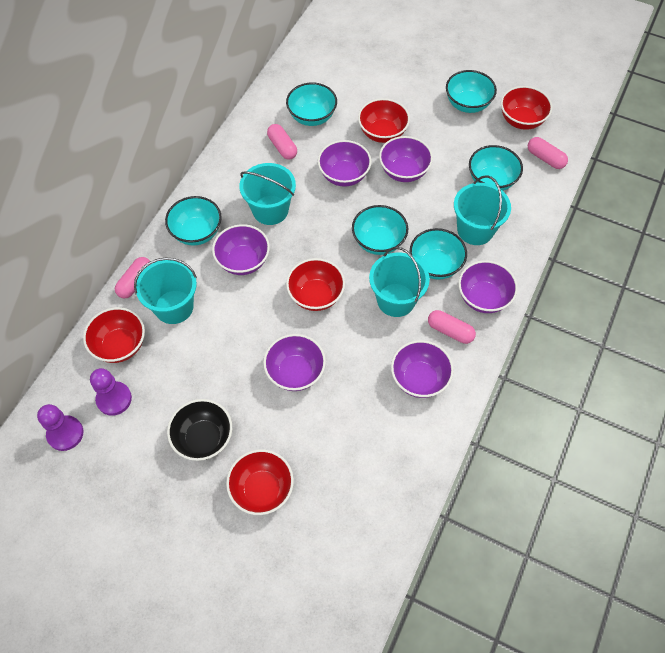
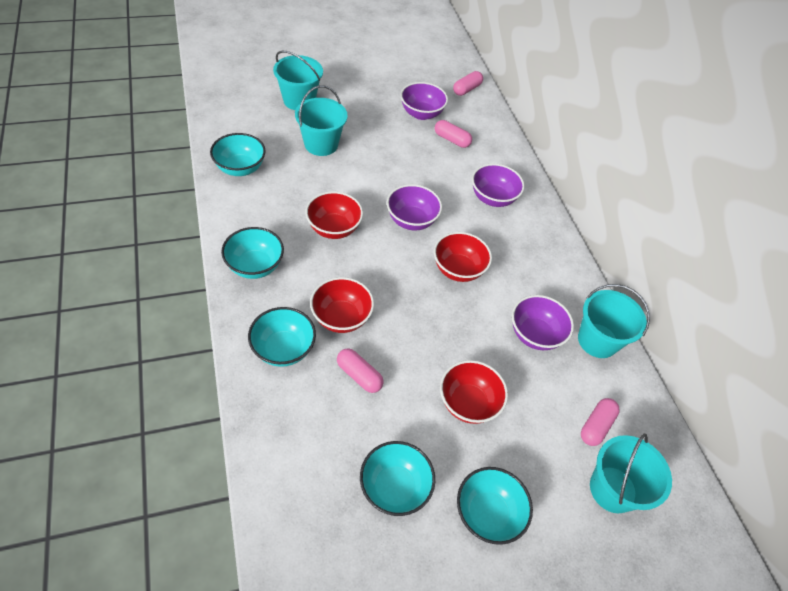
black bowl: [167,399,232,461] = 1 -> none = 0
purple bowl: [212,224,270,275] [263,334,326,391] [318,140,371,187] [379,136,433,182] [391,340,454,398] [458,260,518,313] = 6 -> [387,184,442,230] [400,82,448,120] [472,164,524,207] [512,295,574,350] = 4
purple pawn: [37,404,83,451] [90,368,132,416] = 2 -> none = 0
red bowl: [83,307,145,363] [226,449,294,515] [286,258,345,311] [358,98,410,143] [501,86,553,130] = 5 -> [306,191,363,239] [310,277,374,333] [434,232,492,282] [440,360,508,424] = 4
turquoise bowl: [165,196,222,246] [286,83,337,126] [352,205,408,255] [410,228,467,280] [446,70,497,113] [469,145,523,191] = 6 -> [210,133,266,176] [221,227,284,279] [248,307,316,367] [360,441,435,516] [457,467,533,545] = 5

